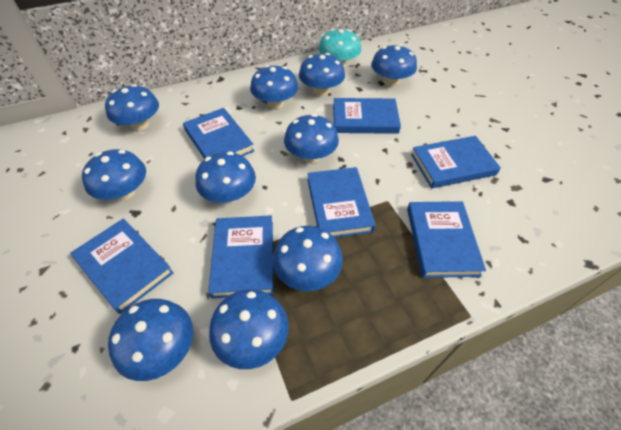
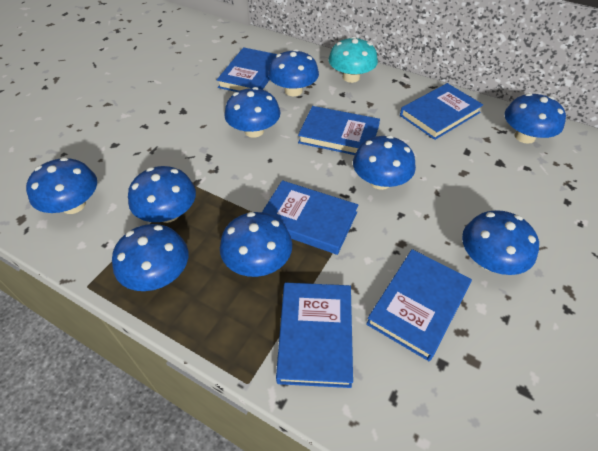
blue book: [70,218,174,314] [183,108,254,159] [208,215,273,299] [307,167,376,238] [333,98,401,134] [407,201,486,278] [411,136,501,188] = 7 -> [217,47,277,92] [262,180,358,255] [276,282,353,388] [298,106,380,155] [366,249,472,361] [400,83,483,140] = 6
blue mushroom: [82,149,146,200] [105,84,159,131] [108,299,193,381] [195,152,256,203] [209,289,289,369] [250,65,298,109] [273,226,343,291] [284,114,339,163] [299,53,345,96] [371,44,417,86] = 10 -> [26,157,97,214] [112,224,188,291] [128,166,196,223] [220,212,292,277] [224,87,281,138] [268,49,319,96] [353,135,416,190] [462,210,539,275] [504,93,566,144] = 9

